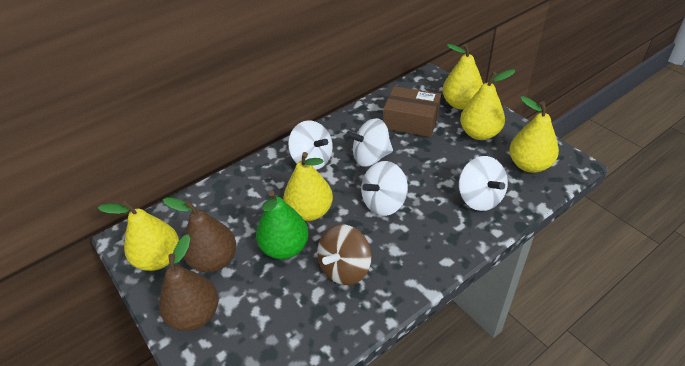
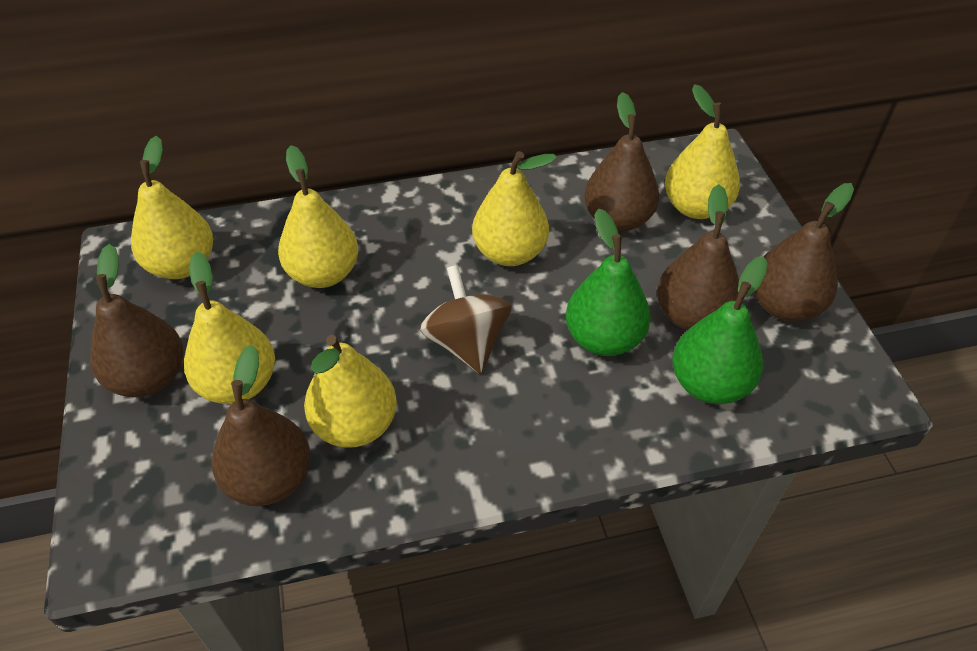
brown box: [383,86,441,137] = 1 -> none = 0
brown pear: [159,234,218,331] [163,197,236,273] = 2 -> [90,244,183,397] [212,345,311,506] [584,92,660,232] [657,184,739,330] [754,183,854,321] = 5
green pear: [256,191,309,259] = 1 -> [566,209,651,356] [672,256,767,404] = 2
white spinning top: [288,120,333,170] [346,118,393,167] [361,161,408,216] [459,156,508,211] = 4 -> none = 0
yellow pear: [98,201,179,271] [284,152,333,221] [442,44,483,110] [460,69,515,140] [509,96,559,173] = 5 -> [131,136,213,279] [184,252,275,404] [278,145,358,288] [304,335,397,448] [472,151,557,266] [665,84,740,219] = 6

